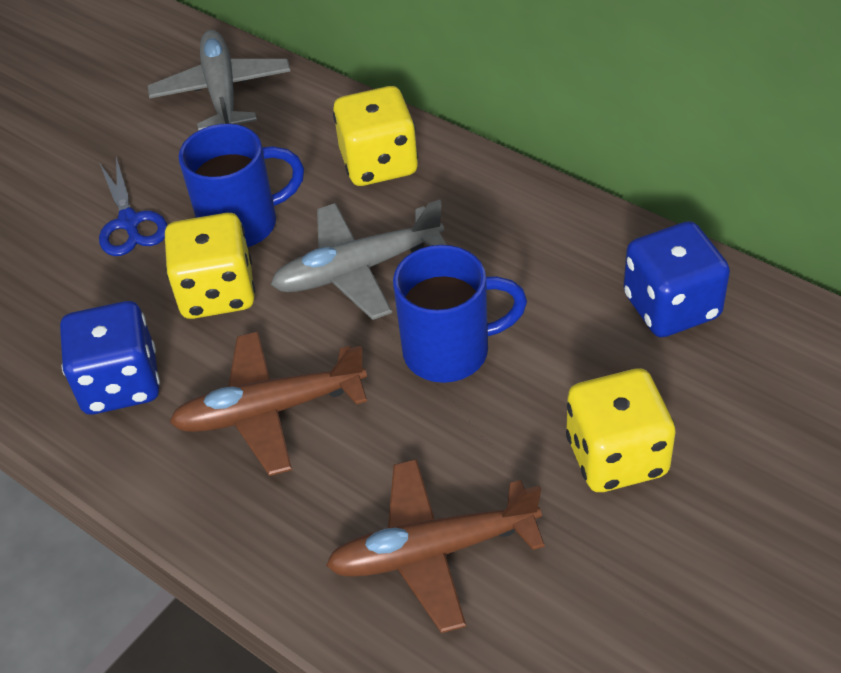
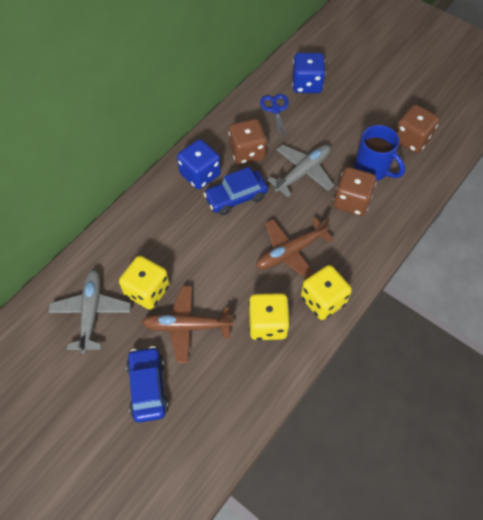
blue car: none = 0 -> [126,346,169,423] [203,167,268,215] = 2
blue mug: [179,123,304,247] [393,245,527,383] = 2 -> [354,125,405,181] = 1
brown dice: none = 0 -> [228,119,267,165] [333,167,377,216] [395,104,440,153] = 3

